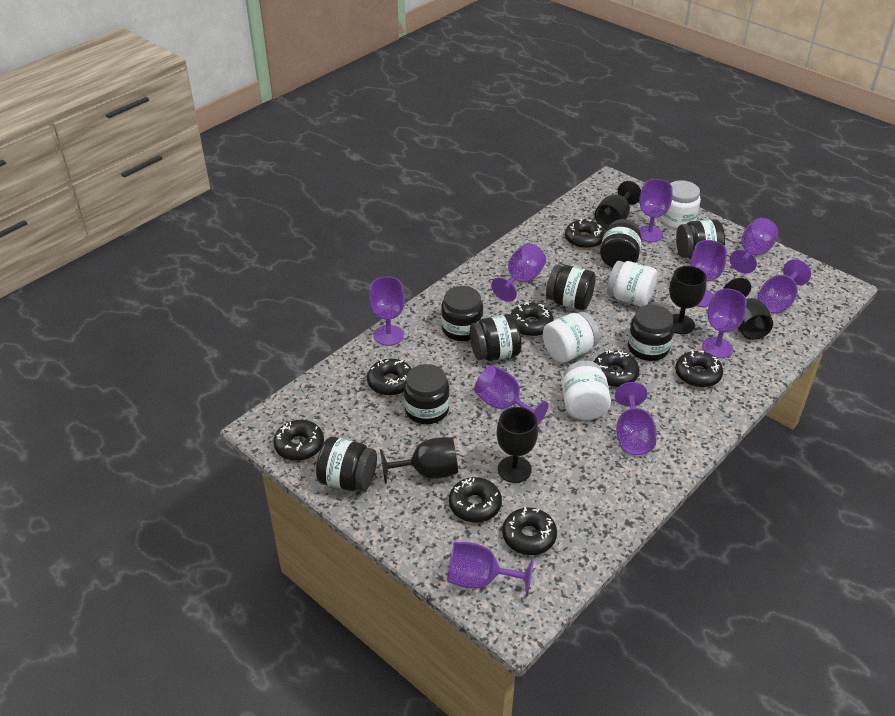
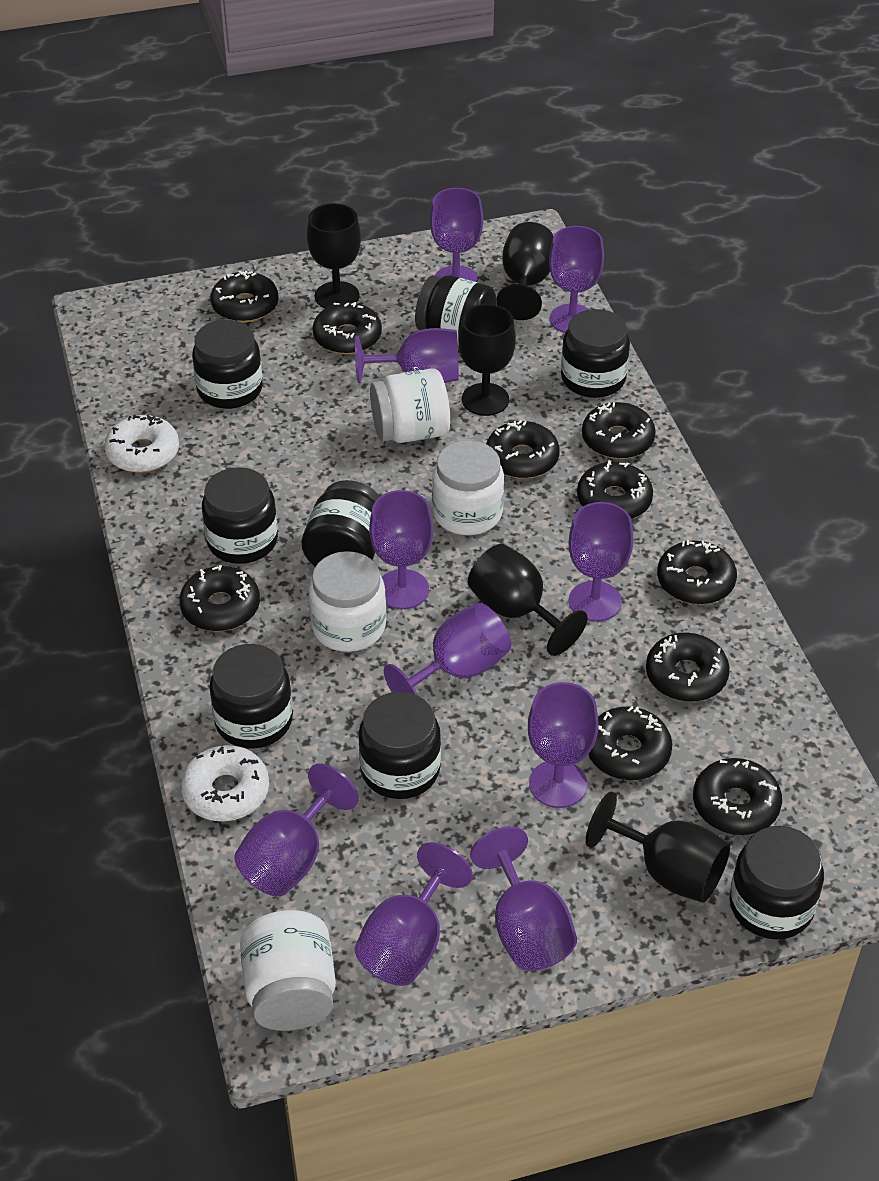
black donut: [273,420,324,461] [367,359,411,396] [449,477,502,523] [502,507,557,555] [511,302,554,337] [565,219,605,249] [594,350,639,387] [675,350,723,387] = 8 -> [179,565,260,632] [210,271,279,322] [313,302,382,355] [486,420,560,479] [577,460,653,519] [582,402,656,459] [588,706,672,780] [646,632,730,702] [657,540,737,605] [693,758,782,835] = 10
white donut: none = 0 -> [104,414,179,473] [181,745,269,821] = 2

